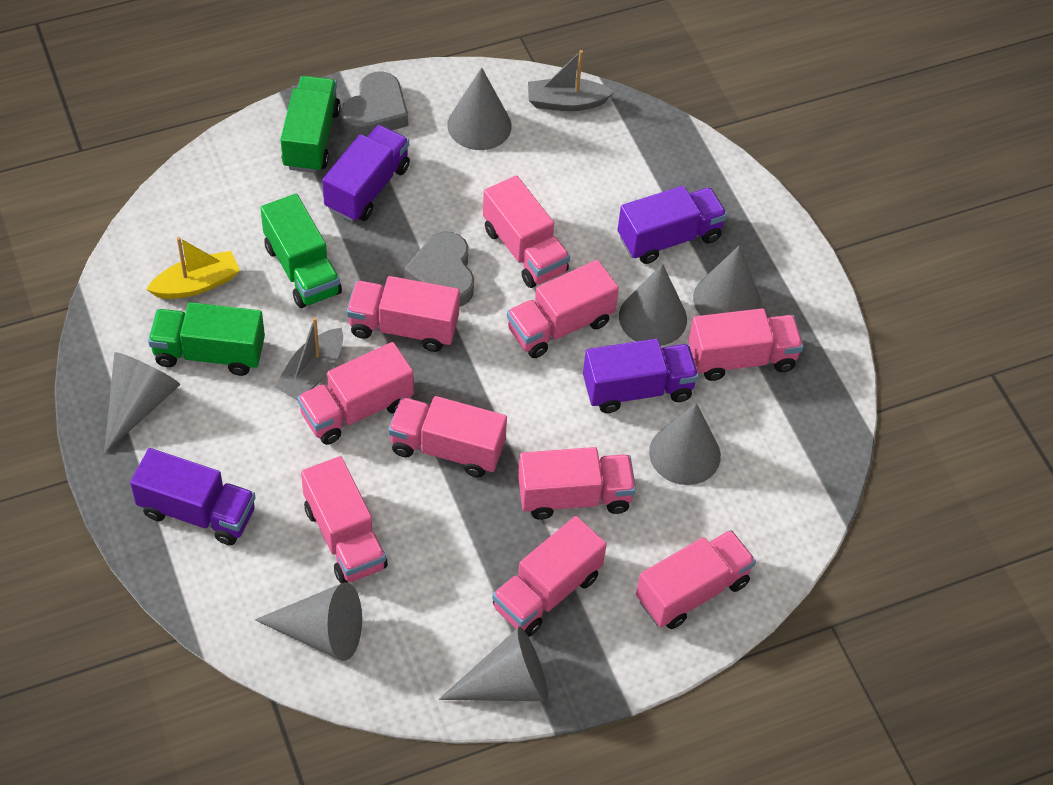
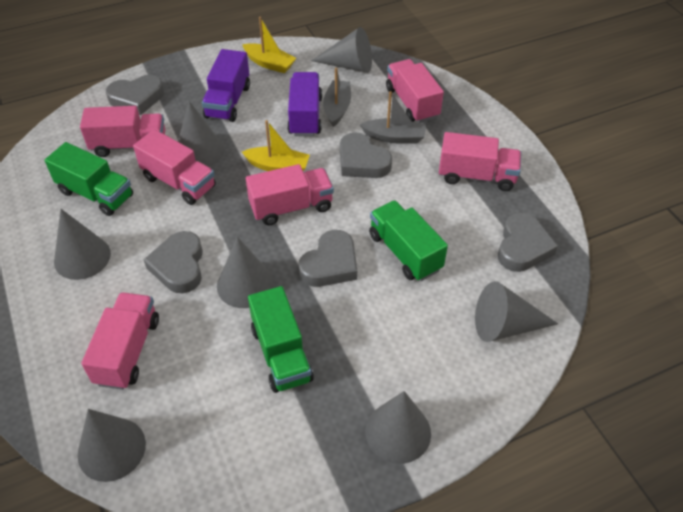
grey heart: [340,71,408,137] [404,232,474,307] = 2 -> [106,75,164,115] [144,231,203,293] [299,230,357,287] [340,132,392,178] [498,213,558,272] = 5
pink truck: [297,342,413,445] [301,456,388,583] [347,276,460,352] [388,396,507,477] [483,175,570,288] [492,516,607,637] [507,260,619,358] [518,447,636,520] [636,530,756,629] [688,308,804,381] = 10 -> [80,106,165,157] [81,292,159,390] [133,129,216,205] [246,164,334,225] [386,59,444,123] [439,132,521,191] = 6
purple truck: [130,448,256,545] [322,125,410,222] [583,339,699,413] [617,186,727,264] = 4 -> [202,49,250,122] [288,72,322,136] = 2
yellow boat: [146,237,240,299] = 1 -> [242,17,296,73] [242,120,310,171] = 2

